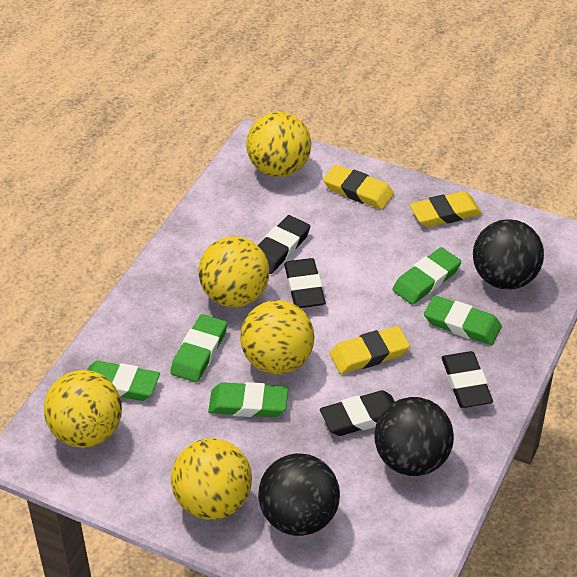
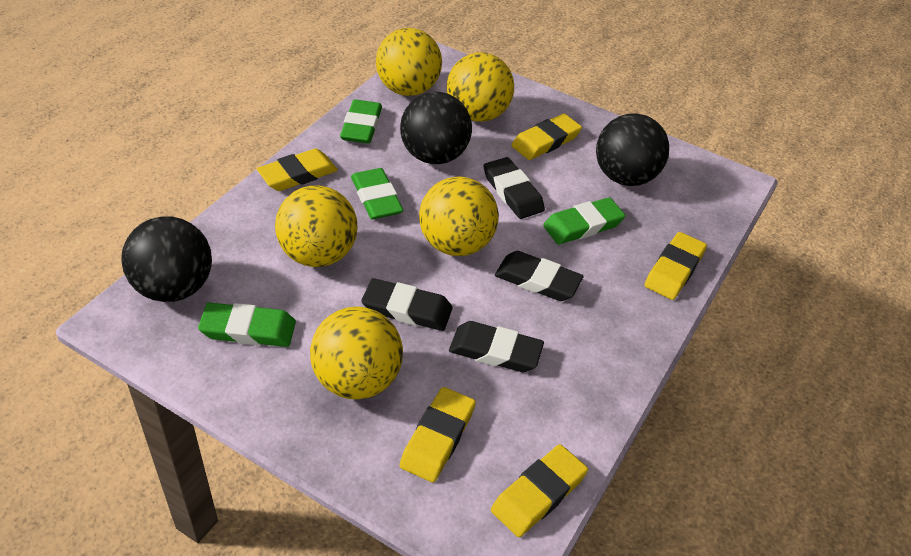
green eraser: [87,361,160,401] [170,314,227,382] [208,382,288,417] [392,247,461,305] [424,295,502,345] = 5 -> [198,303,296,347] [340,99,382,144] [351,168,404,219] [543,197,625,244] = 4
yellow eraser: [323,165,394,209] [330,326,410,374] [410,191,482,227] = 3 -> [257,148,338,191] [399,387,476,483] [491,444,588,537] [512,114,582,160] [644,232,707,300] = 5

